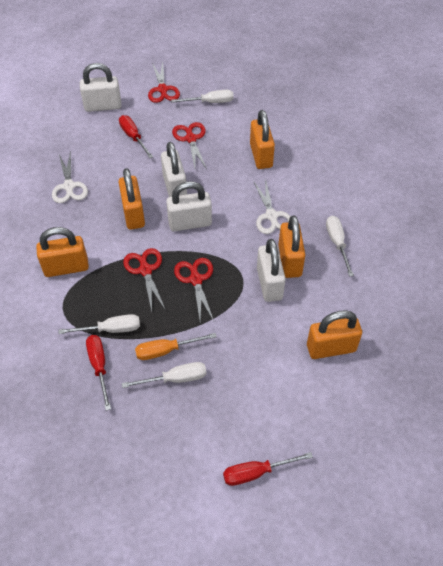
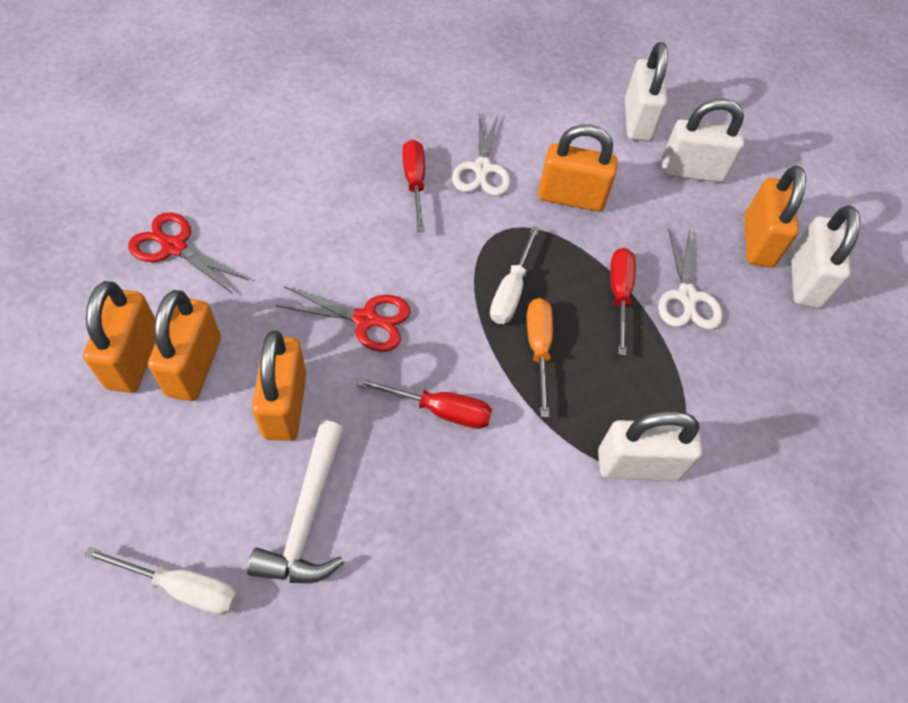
red scissors: [123,248,165,311] [148,62,180,103] [172,122,207,169] [174,258,214,321] = 4 -> [128,212,249,294] [275,287,411,352] = 2
white hammer: none = 0 -> [247,420,344,583] = 1
white screwdriver: [59,314,140,334] [122,362,206,388] [171,90,234,103] [326,216,354,277] = 4 -> [84,547,238,615] [490,226,539,324] = 2

